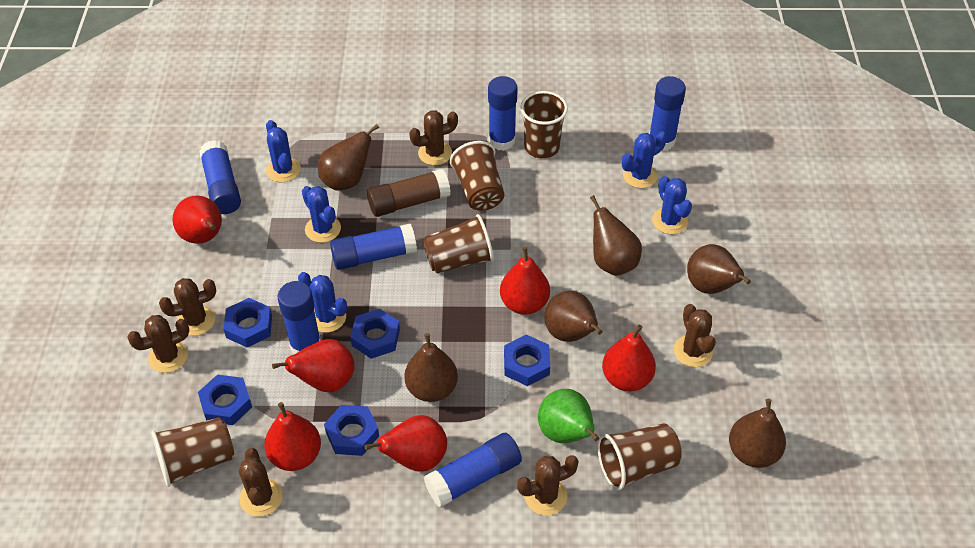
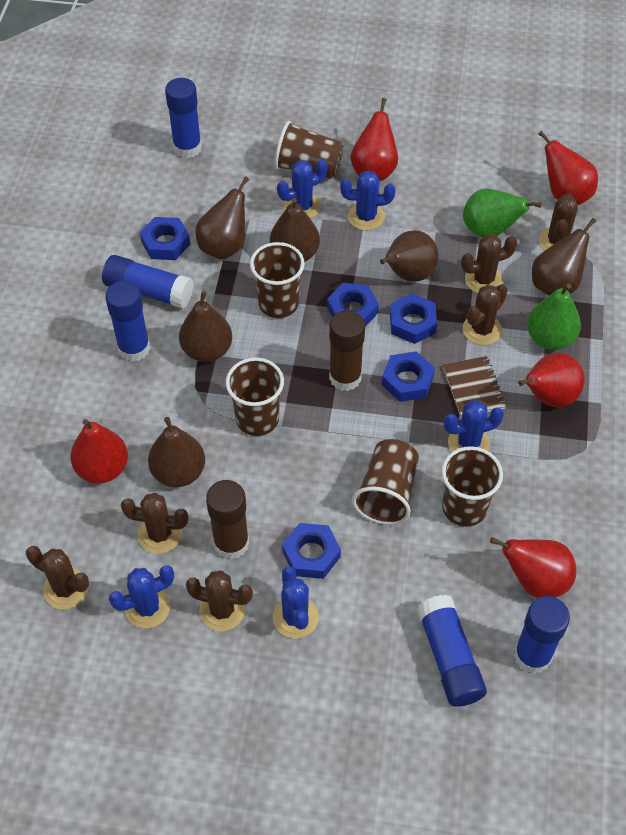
blue glue stick: [199,140,241,214] [277,281,321,354] [330,224,417,270] [424,433,522,508] [488,76,518,151] [649,76,686,151] = 6 -> [102,255,194,309] [105,281,150,362] [165,78,202,158] [417,595,487,707] [514,596,570,674] = 5
brown glue stick: [367,169,451,217] = 1 -> [206,480,249,560] [329,310,365,391] = 2
brown notebook: none = 0 -> [443,356,506,417] = 1
green pear: [538,389,599,443] = 1 -> [463,188,542,238] [527,284,581,350] = 2
red pear: [172,196,222,244] [264,402,321,471] [272,339,355,392] [365,415,447,472] [500,247,550,315] [602,325,656,391] = 6 -> [70,419,128,483] [350,98,398,181] [490,537,576,598] [518,353,585,407] [538,131,598,205] = 5

